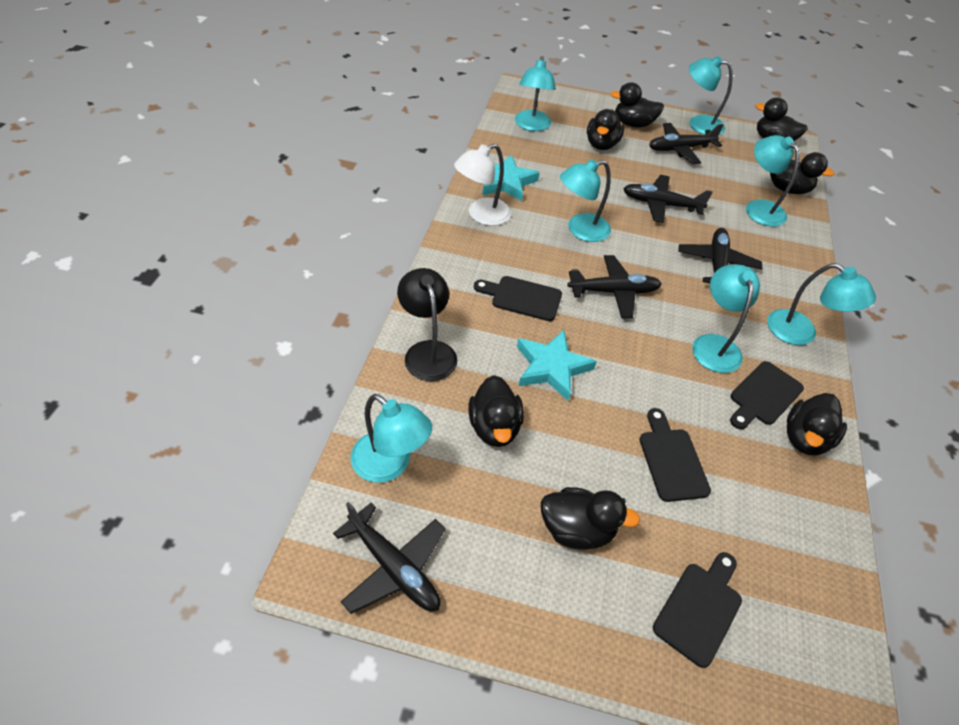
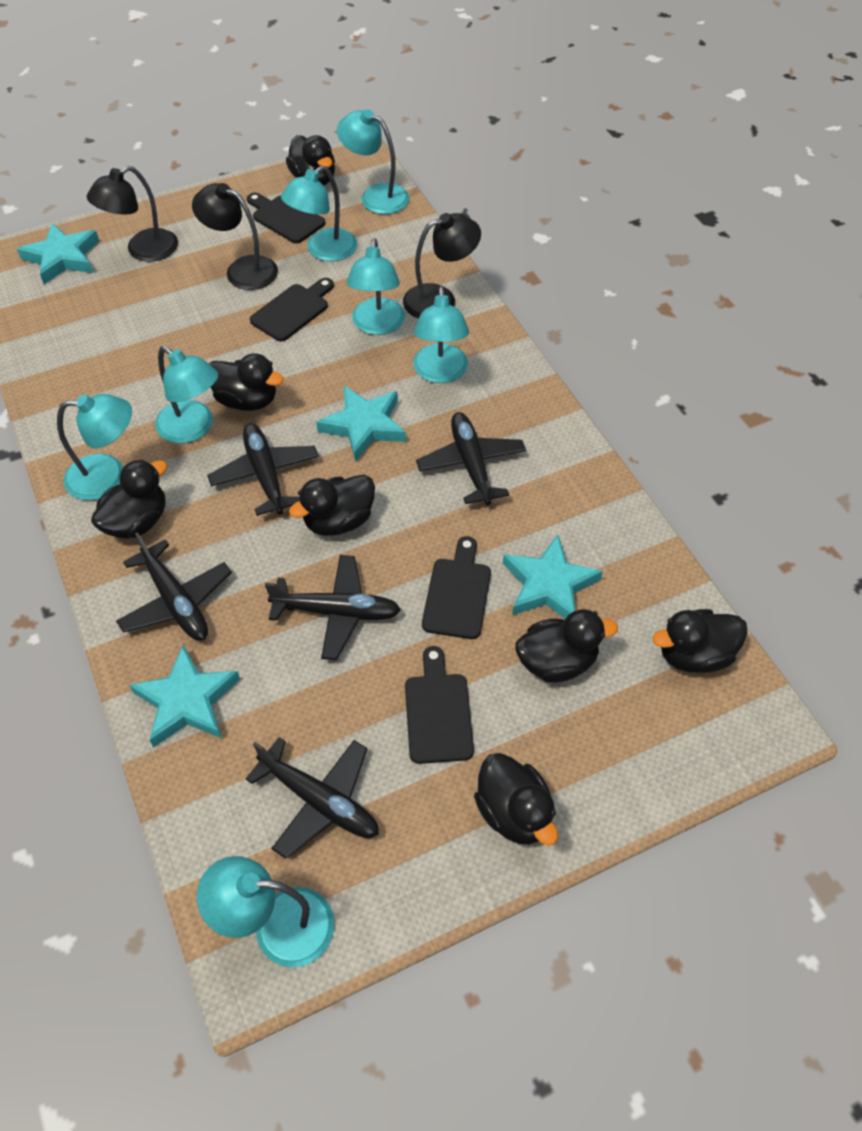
black lamp: [397,268,457,381] = 1 -> [87,166,178,262] [192,183,278,290] [403,213,481,318] = 3
turquoise star: [482,155,540,201] [517,330,597,401] = 2 -> [17,223,99,285] [129,645,240,748] [316,386,406,462] [503,534,603,619] = 4
white lamp: [454,144,511,226] = 1 -> none = 0

